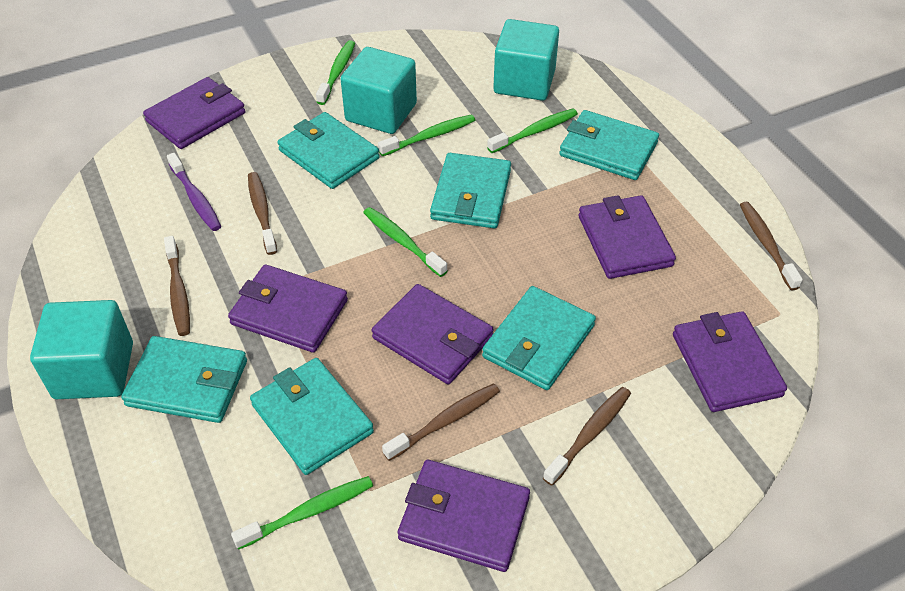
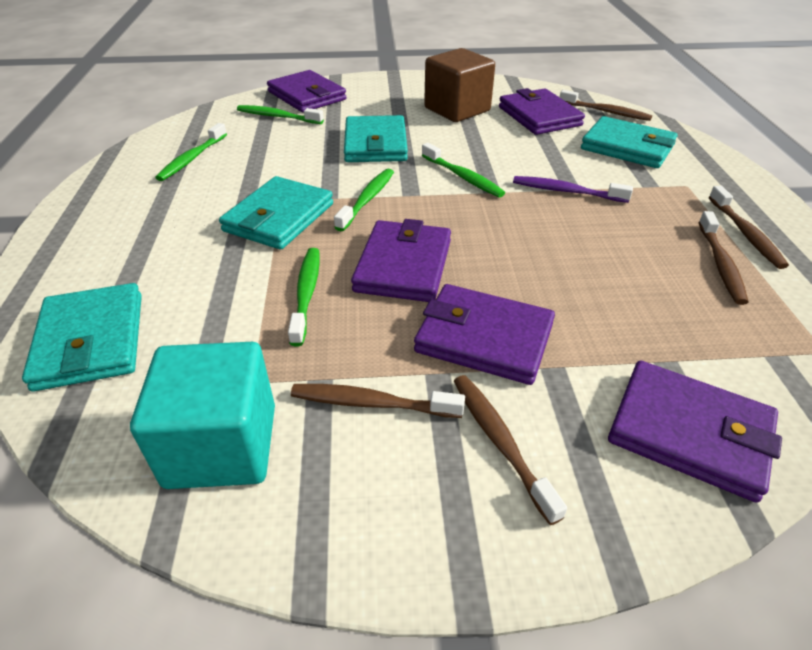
brown cube: none = 0 -> [424,48,495,122] = 1
purple wallet: [143,77,245,149] [228,264,348,353] [372,284,494,384] [398,460,530,572] [578,195,676,279] [673,311,787,412] = 6 -> [267,70,347,112] [351,219,451,302] [414,284,555,385] [499,88,585,135] [608,360,782,503] = 5
turquoise cube: [30,300,133,399] [341,47,417,134] [493,19,559,101] = 3 -> [130,342,275,489] = 1
turquoise wallet: [121,336,247,423] [250,358,374,475] [277,112,380,189] [430,153,511,228] [482,286,596,390] [559,110,659,180] = 6 -> [22,283,142,391] [219,176,333,250] [344,115,408,162] [581,116,677,168] = 4

